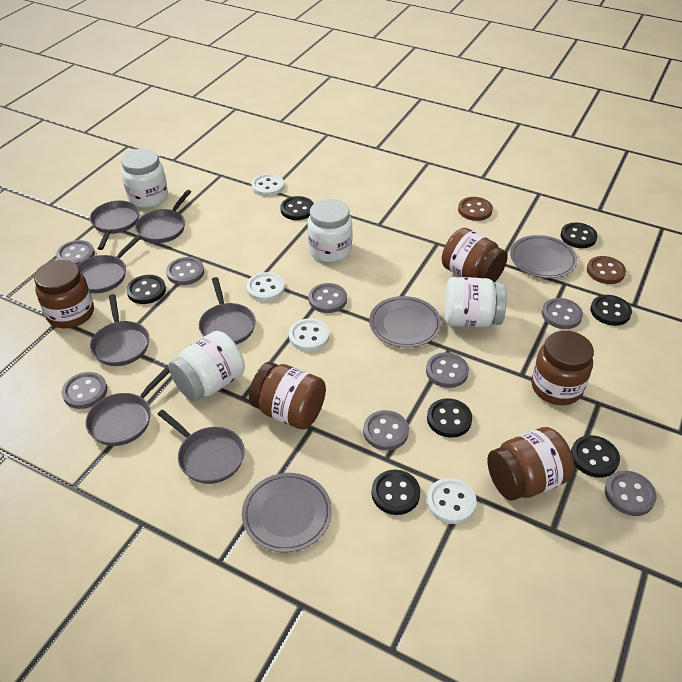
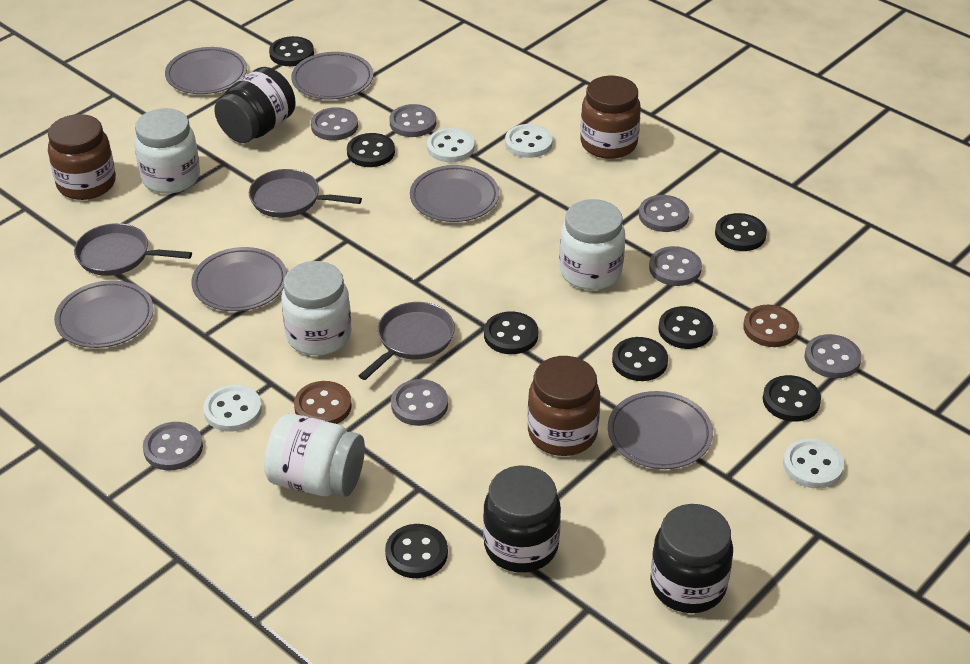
black button: [126,275,166,304] [280,196,314,220] [372,470,420,515] [427,398,472,438] [560,222,598,248] [571,435,620,478] [590,295,632,326] = 7 -> [269,36,314,66] [347,133,395,167] [385,524,448,578] [484,311,538,354] [612,337,668,381] [658,306,714,349] [715,213,767,251] [763,375,821,422] = 8
black jar: none = 0 -> [214,67,296,143] [483,465,561,573] [650,504,733,613] = 3
brown jar: [34,260,94,328] [249,362,326,429] [442,228,508,282] [487,427,574,501] [531,330,594,405] = 5 -> [48,114,116,200] [527,356,600,456] [580,76,641,159] = 3
grey button: [56,240,95,265] [62,372,107,409] [166,257,204,285] [309,283,347,313] [363,410,409,450] [426,352,469,388] [542,298,583,329] [605,471,657,516] = 8 -> [143,422,203,470] [311,107,358,141] [389,104,436,137] [391,379,448,426] [639,195,690,232] [649,246,702,286] [805,334,862,378] = 7
grey pan: [77,235,142,293] [86,367,170,446] [90,201,140,250] [90,294,149,366] [135,190,191,243] [158,410,245,484] [199,277,256,345] = 7 -> [74,223,192,276] [249,169,362,218] [359,302,455,380] = 3
grey plate: [242,473,332,552] [369,296,441,348] [510,235,577,278] = 3 -> [54,280,154,348] [165,47,247,94] [191,247,287,311] [291,52,373,100] [410,165,499,222] [608,391,713,469] = 6

